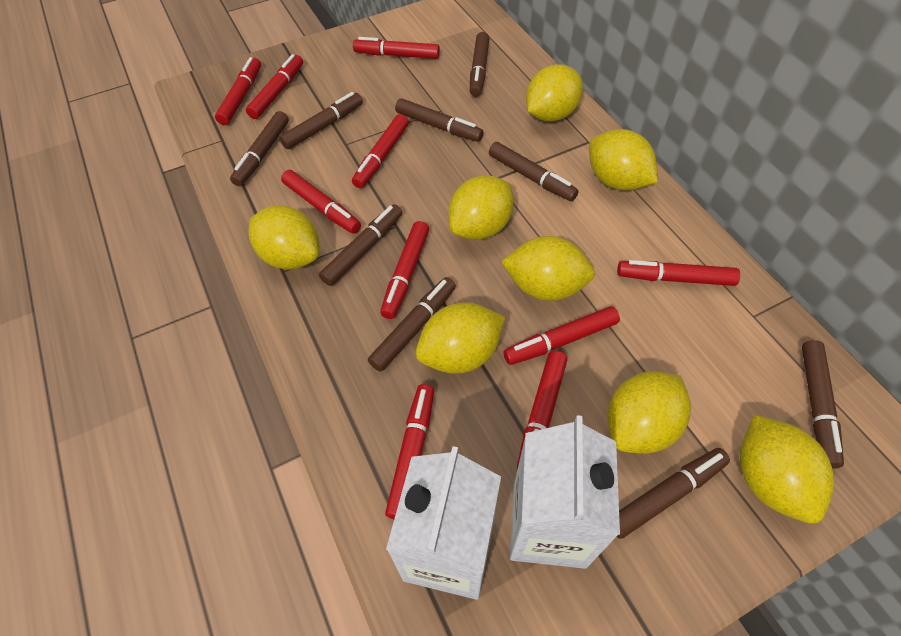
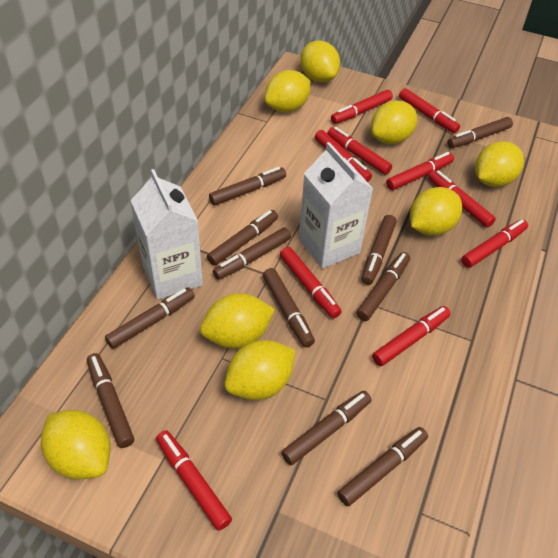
brown marker: [230,111,289,186] [279,92,363,149] [319,204,402,286] [368,277,456,372] [395,98,484,142] [470,32,489,97] [489,142,578,201] [617,448,730,539] [802,340,844,468] = 9 -> [87,353,134,448] [105,287,195,349] [207,210,278,266] [209,167,286,205] [213,227,291,280] [263,268,315,347] [281,391,372,465] [338,427,428,506] [356,252,410,321] [361,215,396,285] [447,117,513,148] = 11

